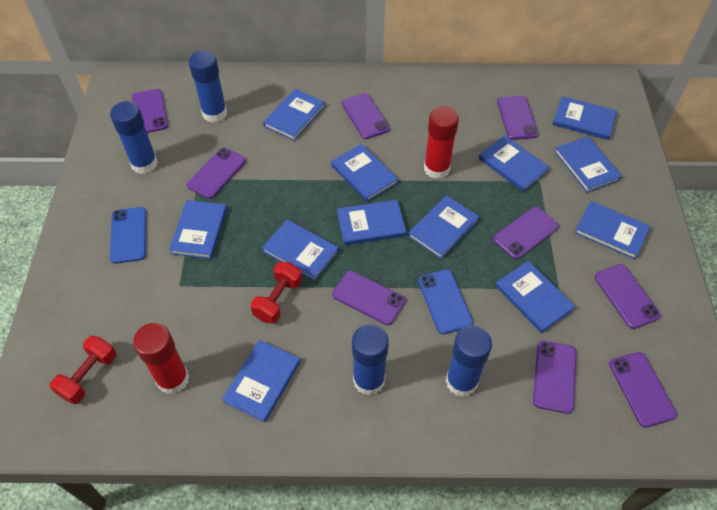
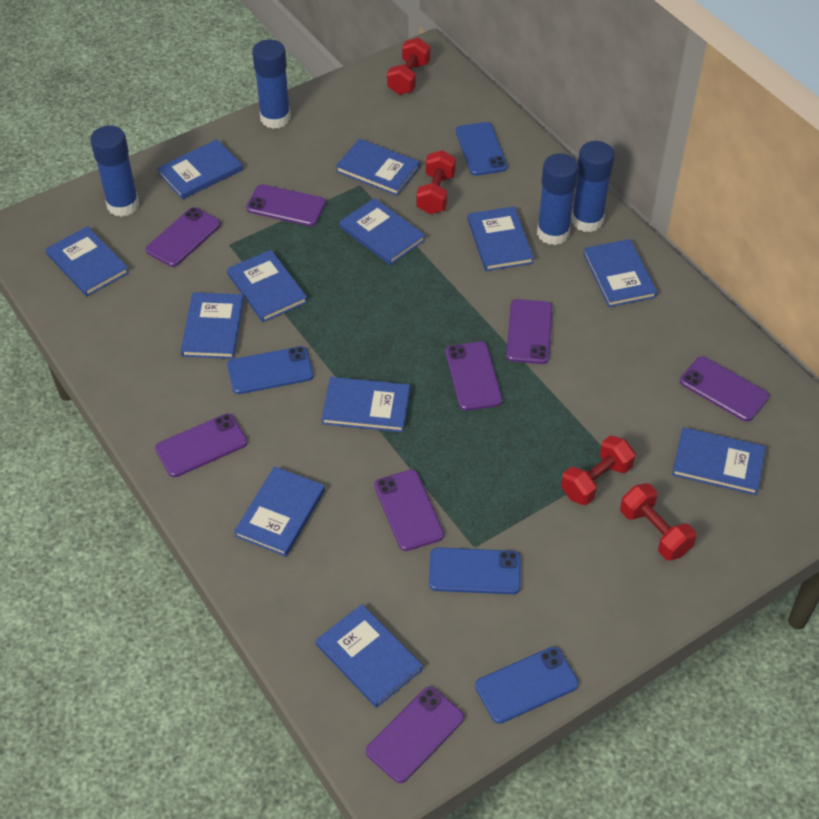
blue phone: [110,207,147,263] [418,269,473,334] = 2 -> [227,346,313,394] [429,547,521,594] [456,122,507,176] [475,647,579,724] = 4
purple phone: [132,89,168,133] [187,148,246,199] [332,271,406,325] [342,93,390,139] [493,207,559,259] [497,96,538,140] [533,341,576,414] [594,264,661,329] [609,352,677,427] = 9 -> [146,207,221,267] [155,414,247,477] [246,184,326,226] [366,687,464,783] [374,470,444,551] [446,341,502,411] [506,299,553,364] [680,356,769,422] = 8
red dumbbell: [50,336,117,404] [250,262,302,323] = 2 -> [387,38,430,95] [416,150,456,214] [561,435,635,505] [620,483,696,561] = 4
red glue stick: [133,323,189,394] [424,106,459,179] = 2 -> none = 0

